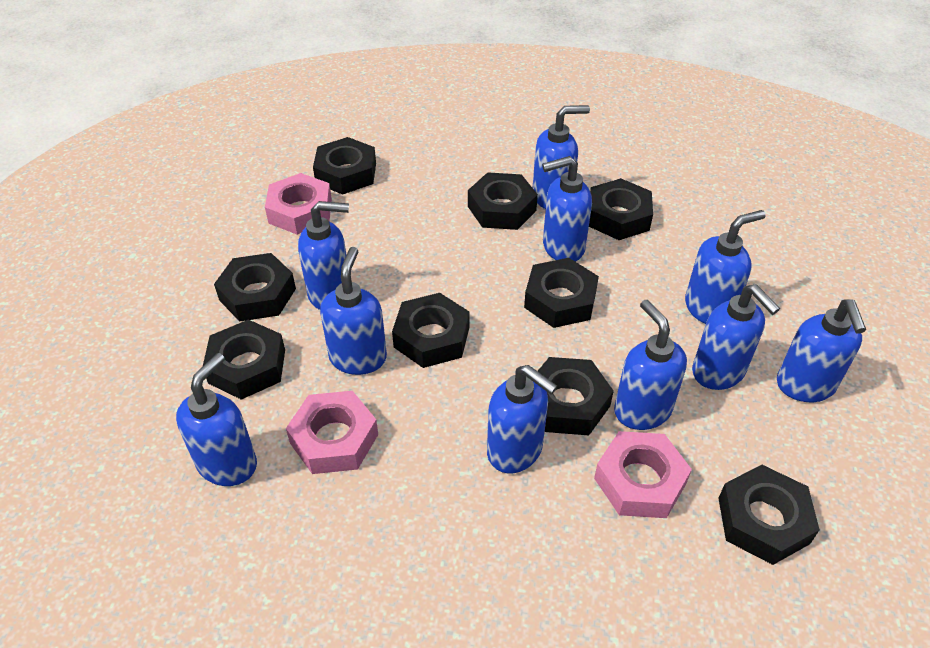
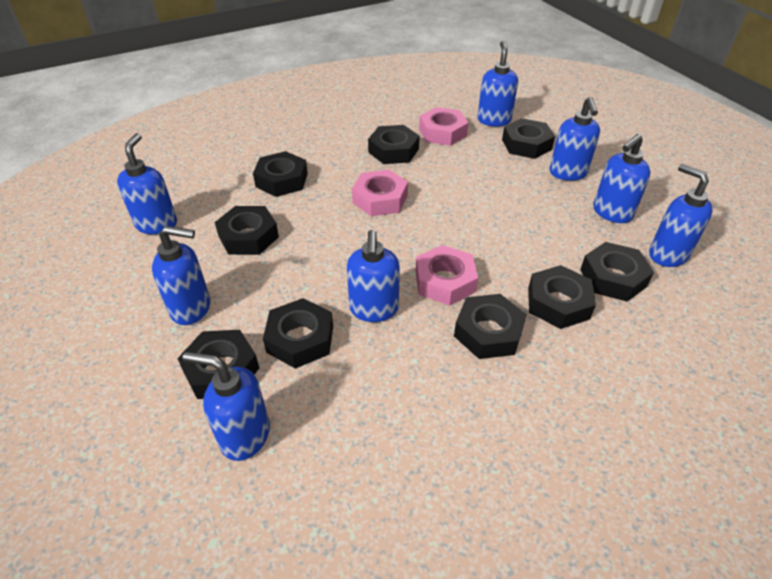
blue soap dispenser: [176,353,257,486] [298,201,349,310] [320,247,387,375] [487,365,558,473] [533,105,590,209] [542,156,592,262] [614,300,687,430] [685,210,766,324] [692,284,780,390] [777,299,866,402] = 10 -> [117,133,177,234] [152,226,210,325] [183,352,270,461] [347,230,400,322] [477,41,518,127] [550,97,600,181] [593,134,651,223] [649,164,713,267] = 8

